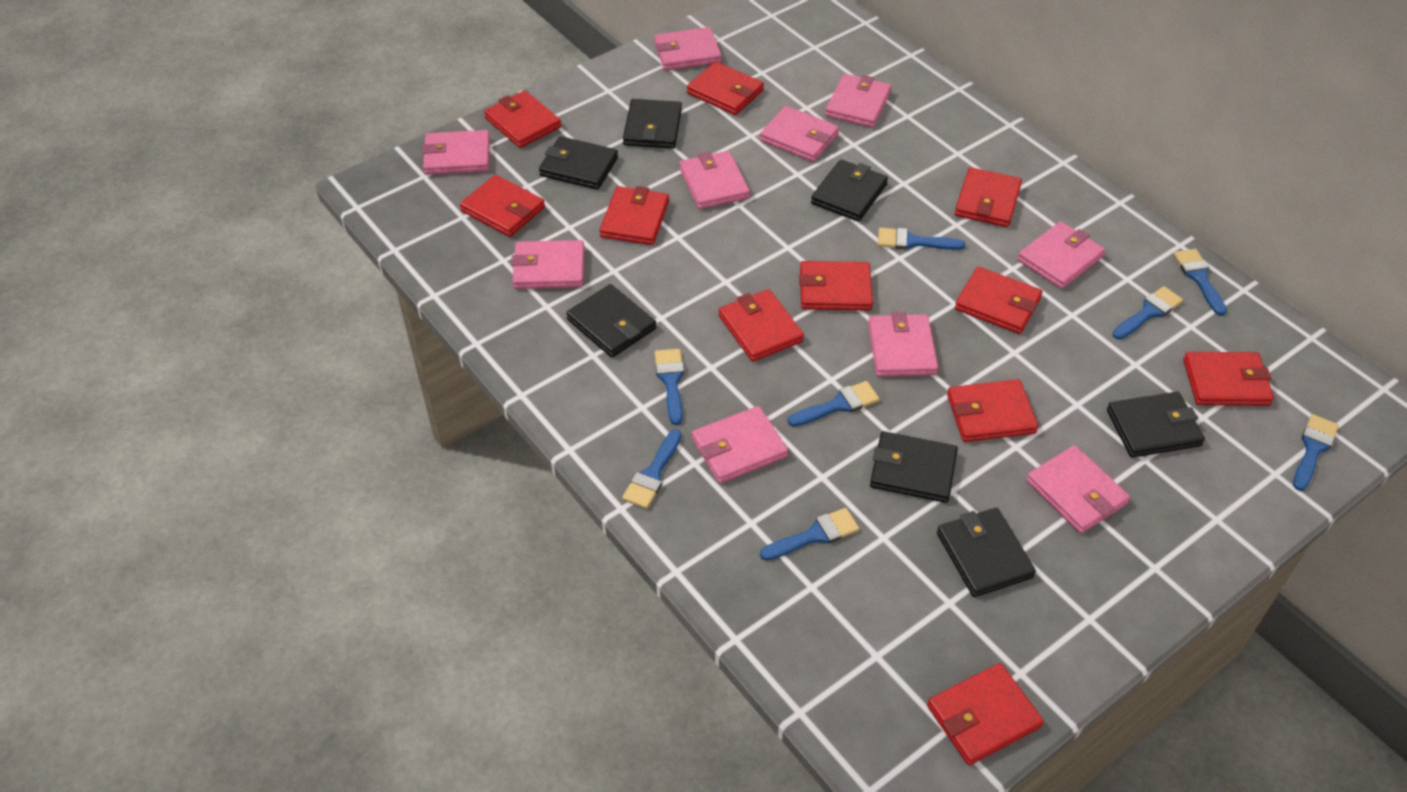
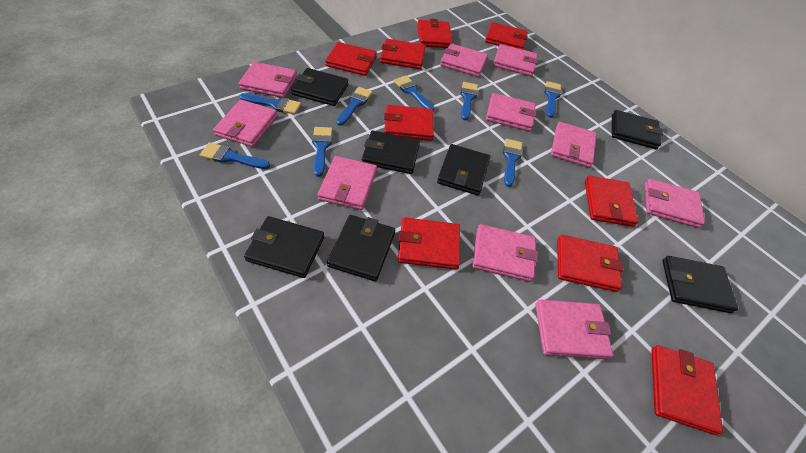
red wallet: [460,175,545,237] [484,91,561,148] [599,186,669,245] [687,61,764,115] [719,289,804,362] [799,261,873,311] [927,663,1044,765] [947,379,1038,442] [955,167,1022,227] [955,266,1042,334] [1183,352,1274,406] = 11 -> [325,42,377,76] [380,39,425,69] [384,105,434,141] [398,217,460,270] [417,19,453,48] [485,22,528,50] [557,235,623,292] [585,175,639,227] [651,345,723,435] = 9

